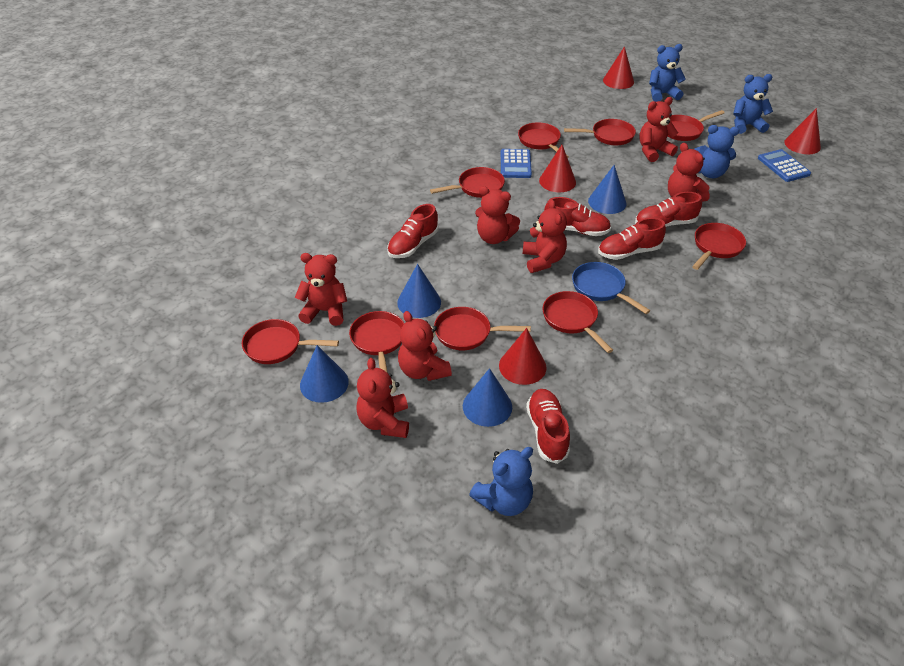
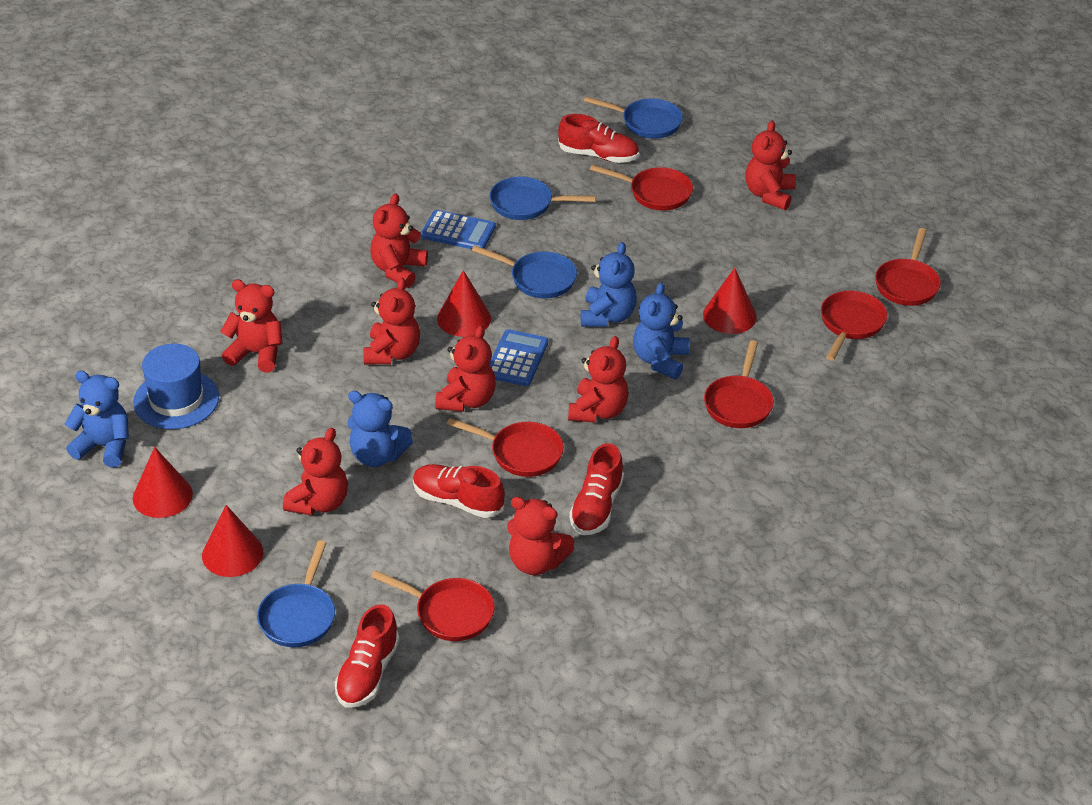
blue cone: [300,345,349,403] [397,264,441,318] [463,368,512,427] [588,165,627,214] = 4 -> none = 0
blue hat: none = 0 -> [133,344,219,429] = 1
blue pan: [572,262,650,314] = 1 -> [257,540,335,647] [472,245,577,298] [489,176,596,220] [584,96,683,139] = 4
red pan: [242,319,339,364] [349,311,405,373] [430,167,505,198] [434,307,531,350] [518,122,569,158] [542,291,613,353] [564,119,636,145] [668,110,725,141] [692,223,746,270] = 9 -> [371,570,495,641] [447,418,564,477] [590,165,693,211] [704,340,774,428] [821,291,887,361] [875,228,941,306] = 6
red shoe: [387,204,439,258] [526,389,570,464] [544,197,611,236] [598,218,666,260] [635,192,702,227] = 5 -> [335,604,400,707] [413,464,505,518] [558,114,639,163] [569,443,624,535] = 4
red teddy bear: [295,253,347,326] [356,358,409,438] [398,311,452,381] [475,186,520,244] [523,199,567,273] [639,97,678,162] [668,143,710,202] = 7 -> [220,280,282,372] [283,428,348,515] [363,278,420,365] [370,193,428,288] [435,325,496,412] [507,497,575,575] [568,336,629,423] [745,121,796,210] = 8

